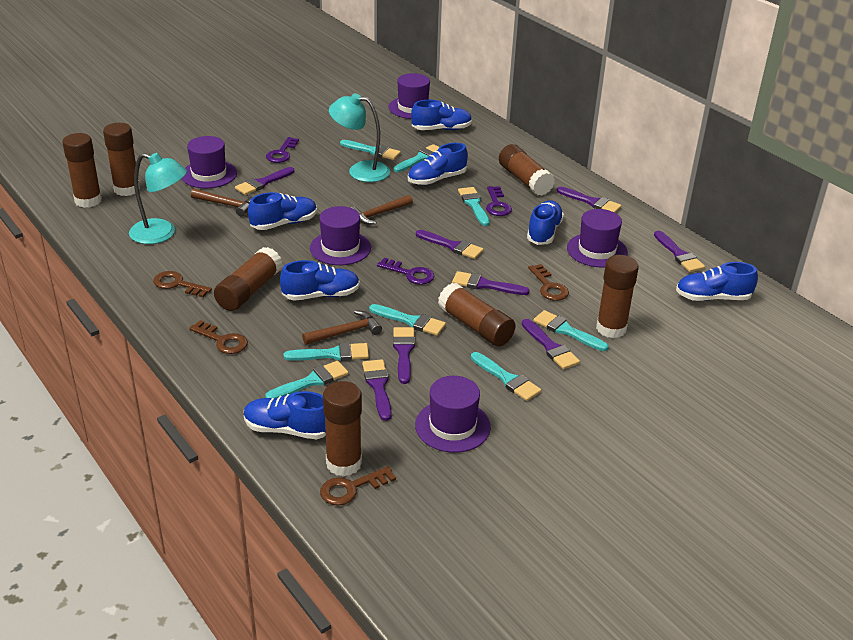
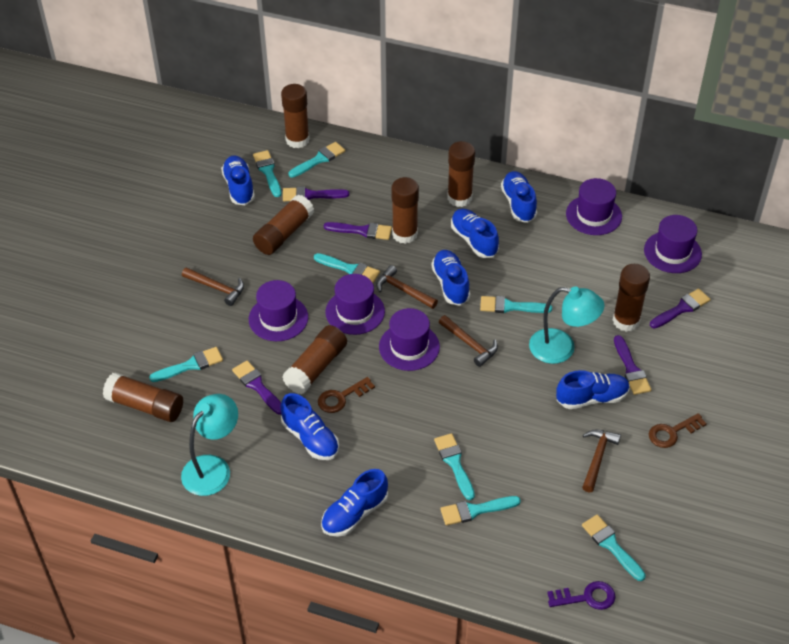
brown hammer: [191,188,252,217] [302,310,382,345] [351,195,413,225] = 3 -> [182,267,244,306] [376,265,438,309] [439,315,498,367] [582,430,621,493] = 4
brown key: [153,271,212,298] [189,320,248,354] [320,466,396,506] [528,264,569,301] = 4 -> [318,377,375,413] [649,413,707,448] = 2
purple brush: [235,167,294,195] [362,359,392,421] [393,327,415,384] [416,230,484,259] [452,271,529,295] [522,319,580,369] [557,187,622,213] [654,231,705,272] = 8 -> [232,361,281,414] [283,187,349,201] [324,222,392,240] [614,335,651,395] [650,289,711,329] = 5
purple key: [266,137,299,163] [377,258,435,285] [486,186,512,216] = 3 -> [547,581,616,610] = 1

